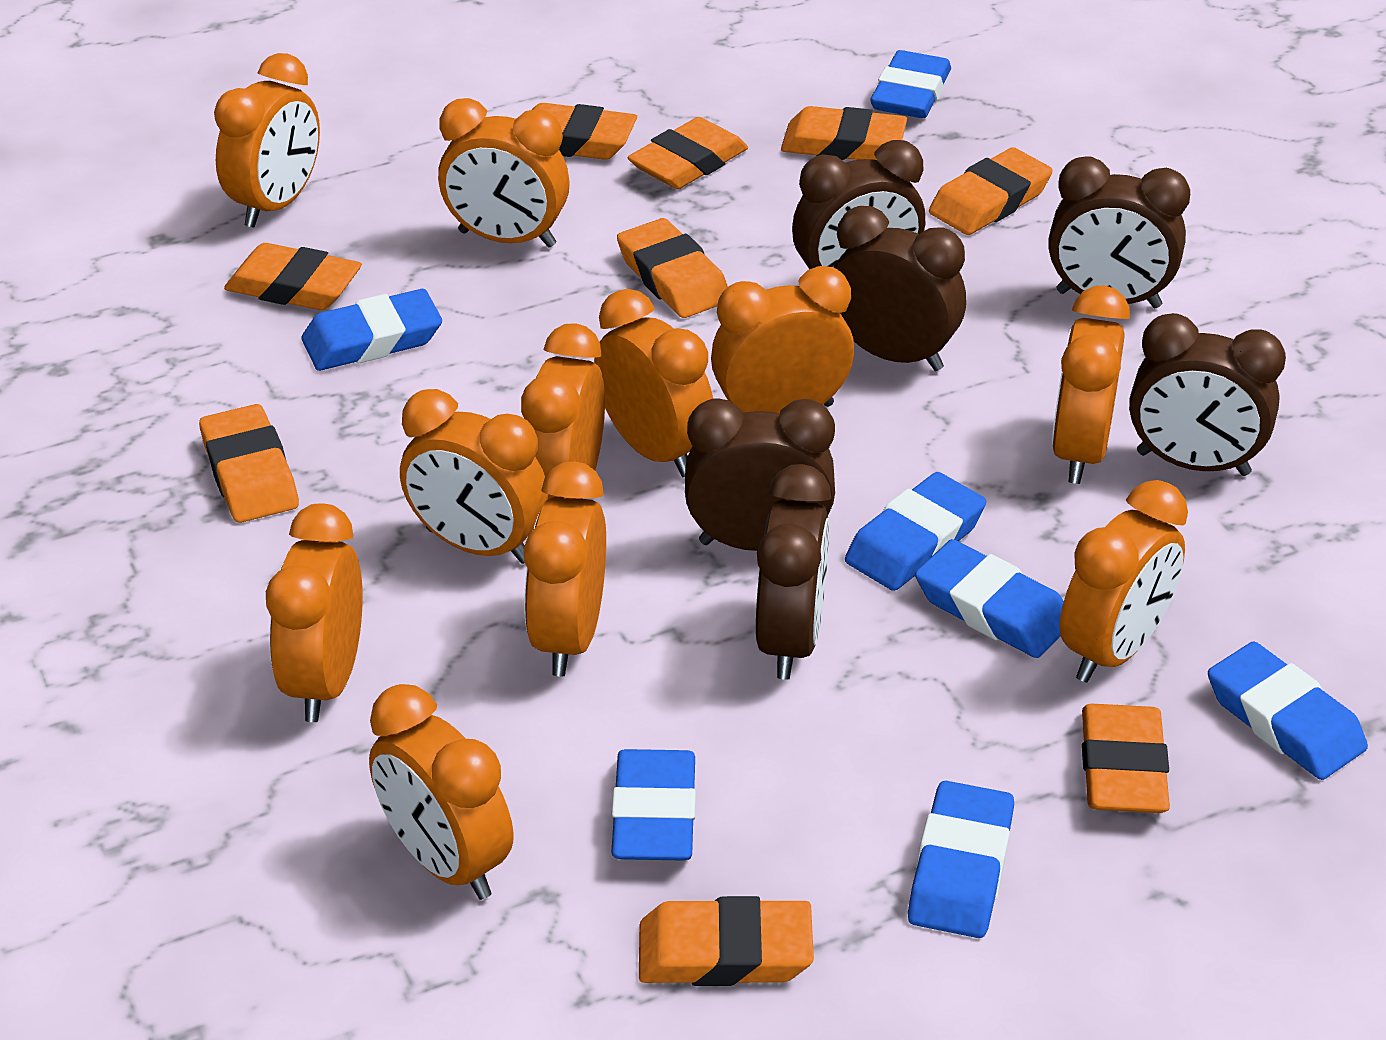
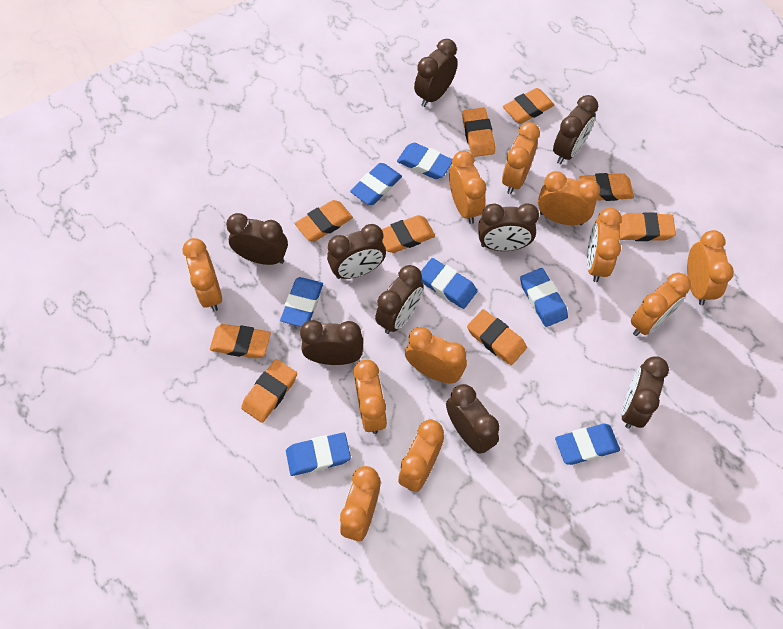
brown clock: [685,398,835,551] [756,464,831,680] [792,140,925,269] [833,206,966,371] [1049,156,1190,308] [1129,313,1286,476] = 6 -> [226,213,288,265] [300,320,363,365] [327,224,386,279] [375,265,424,334] [414,39,458,107] [446,384,499,454] [478,203,539,251] [553,95,598,164] [621,356,669,429] = 9

